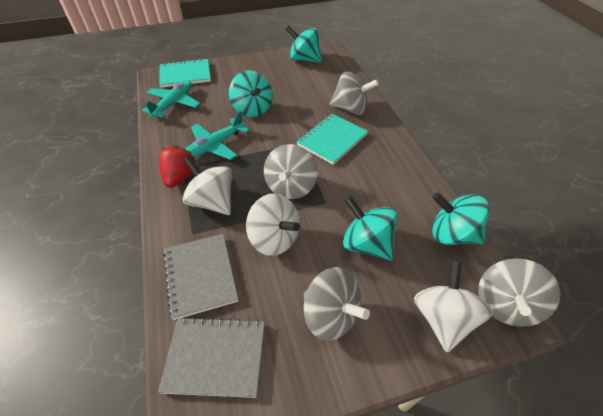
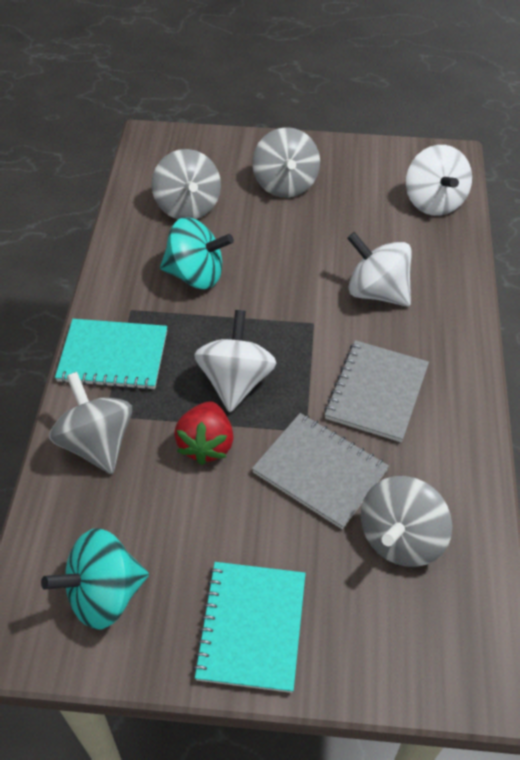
turquoise plane: [142,80,200,118] [186,111,249,160] = 2 -> none = 0
turquoise spinning top: [229,70,273,117] [286,26,322,63] [343,196,398,261] [432,192,489,245] = 4 -> [41,528,149,629] [160,217,234,289] = 2

